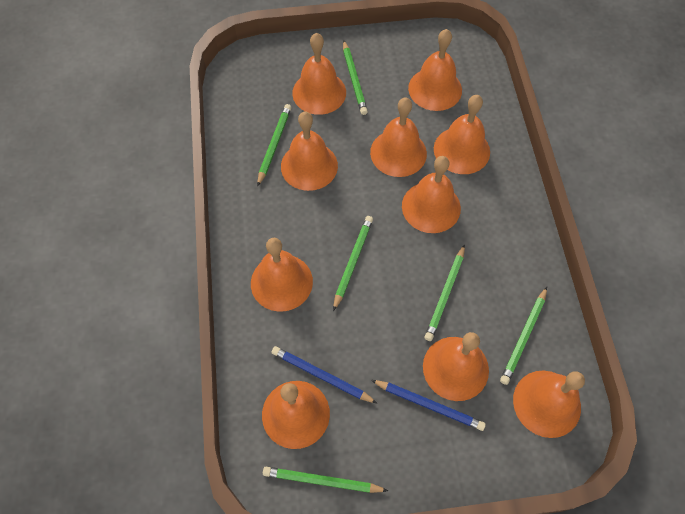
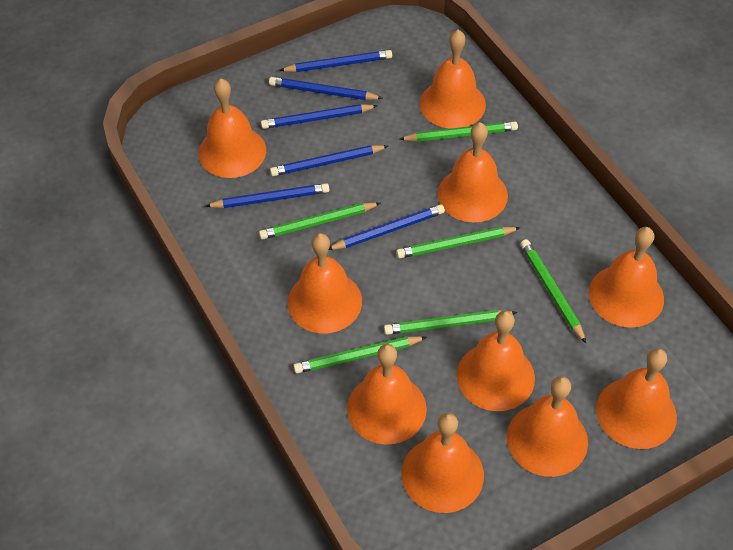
blue pencil: [272,346,377,403] [371,380,486,431] = 2 -> [205,183,329,208] [261,104,377,129] [269,77,383,100] [270,145,388,176] [279,50,392,72] [329,204,445,250] = 6

